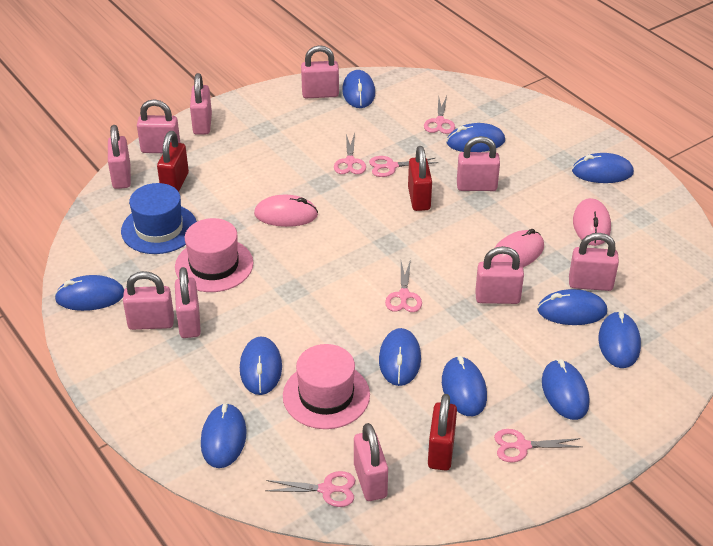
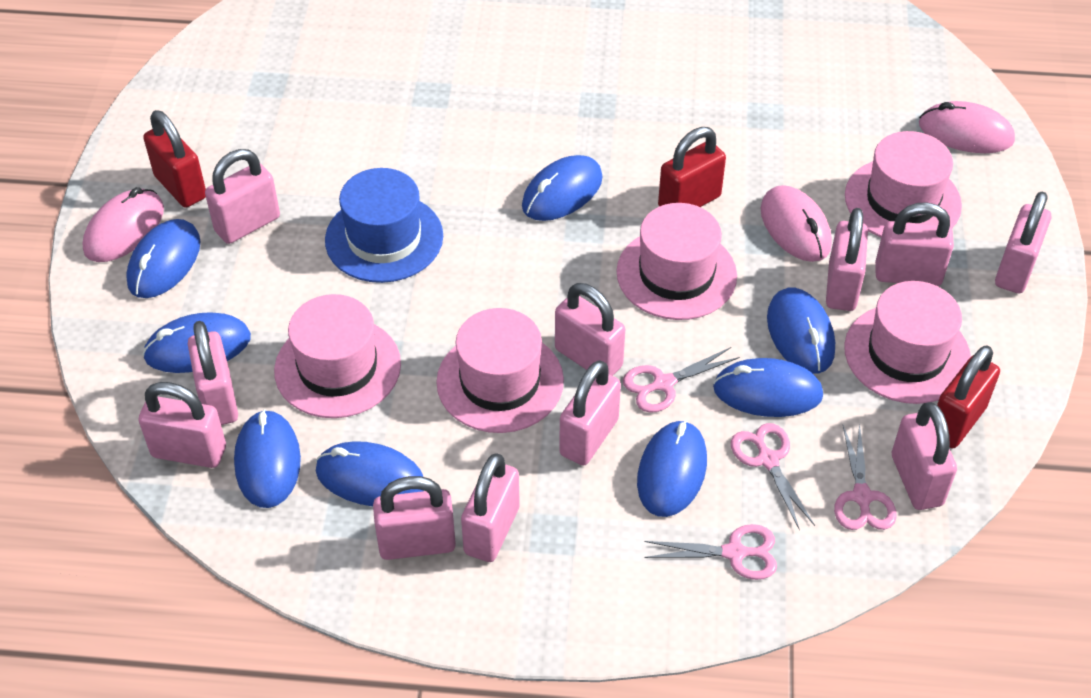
blue mouse: [55,275,124,311] [201,403,247,468] [240,336,282,395] [342,70,375,108] [379,328,421,386] [442,356,487,416] [447,123,505,152] [537,289,607,325] [542,359,589,420] [572,153,634,183] [598,311,641,368] = 11 -> [126,219,201,298] [142,313,251,373] [234,409,301,508] [316,441,423,506] [522,155,603,221] [637,420,707,517] [713,358,823,417] [767,288,835,374] = 8
pink hat: [175,218,253,292] [283,344,370,429] = 2 -> [274,294,401,418] [436,308,564,433] [616,203,737,320] [844,281,971,404] [845,131,962,237] = 5
pink padlock: [108,125,131,189] [123,271,174,330] [137,99,180,153] [175,267,201,338] [190,73,212,135] [301,45,339,98] [354,423,388,501] [457,136,500,191] [475,246,524,304] [569,233,619,291] = 10 -> [138,382,226,468] [188,321,238,425] [205,149,280,244] [373,476,456,560] [461,453,520,562] [555,283,625,376] [559,360,621,466] [826,208,868,311] [875,202,954,286] [892,402,957,510] [995,192,1051,294] = 11
pink scissors: [266,471,355,507] [334,133,366,174] [369,156,438,177] [385,259,422,312] [424,96,455,134] [494,429,582,462] = 6 -> [623,347,740,413] [644,524,777,580] [731,423,815,530] [834,423,897,530] = 4

